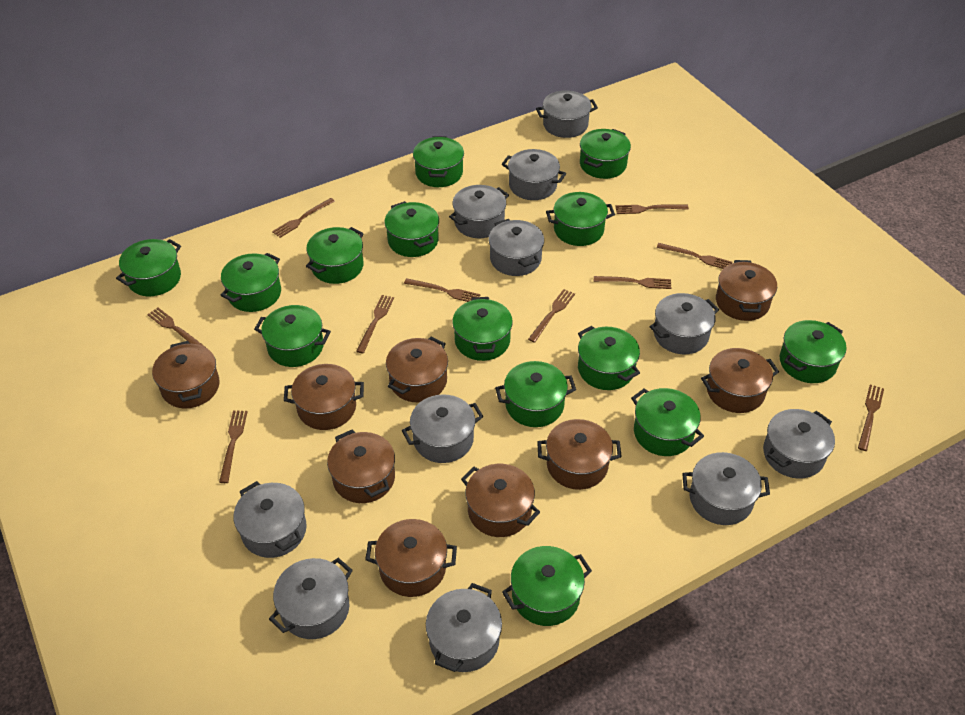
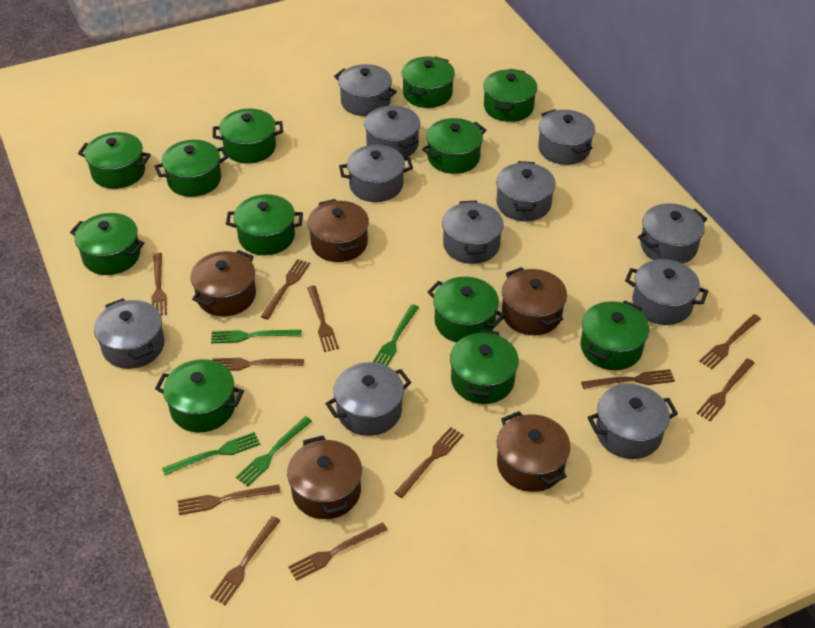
brown fork: [147,308,205,347] [219,410,248,483] [272,198,335,238] [356,295,394,353] [404,278,481,302] [528,289,575,343] [594,276,671,289] [615,204,689,214] [657,243,732,269] [858,385,884,451] = 10 -> [152,253,167,315] [178,485,280,515] [210,516,281,605] [212,358,304,371] [261,259,310,319] [288,522,388,581] [307,286,339,352] [394,427,464,498] [581,369,675,389] [697,358,755,421] [699,314,761,369] = 11
brown pot: [152,341,220,408] [284,364,364,430] [327,430,395,503] [365,519,457,597] [386,337,448,402] [461,464,540,537] [537,419,622,490] [701,348,779,413] [716,260,777,321] = 9 -> [191,250,256,316] [287,435,362,519] [308,199,369,262] [497,411,571,492] [502,267,567,335] = 5
green fork: none = 0 -> [162,432,260,475] [211,330,302,343] [236,416,312,487] [373,304,419,366] = 4
green pot: [116,239,181,296] [220,253,281,312] [254,305,331,367] [306,227,364,284] [384,201,439,257] [413,136,464,187] [452,297,513,361] [495,361,576,427] [502,546,592,626] [546,192,615,246] [578,326,640,390] [580,129,631,179] [631,388,704,456] [780,320,846,383] = 14 -> [70,213,144,275] [78,132,151,189] [154,140,228,197] [155,359,244,432] [213,109,283,164] [226,194,303,255] [402,56,455,108] [422,118,486,174] [428,277,505,342] [450,329,519,404] [483,69,537,122] [581,301,649,370] = 12

